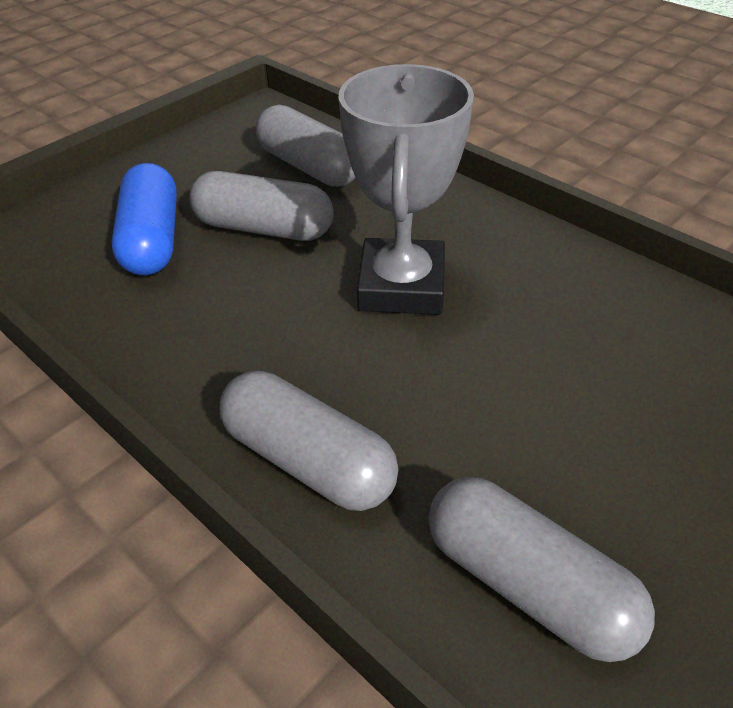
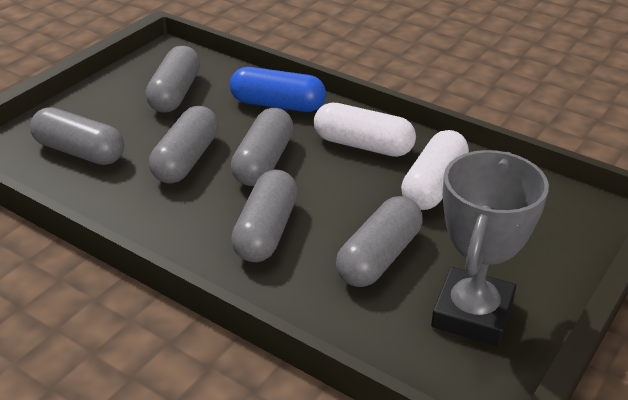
grey capsule: [189,171,334,241] [220,371,398,511] [256,105,356,187] [428,477,655,662] = 4 -> [30,107,124,165] [146,46,200,113] [149,106,219,184] [231,108,294,186] [231,170,298,262] [336,196,423,287] = 6
white capsule: none = 0 -> [314,103,416,157] [401,130,469,210] = 2

